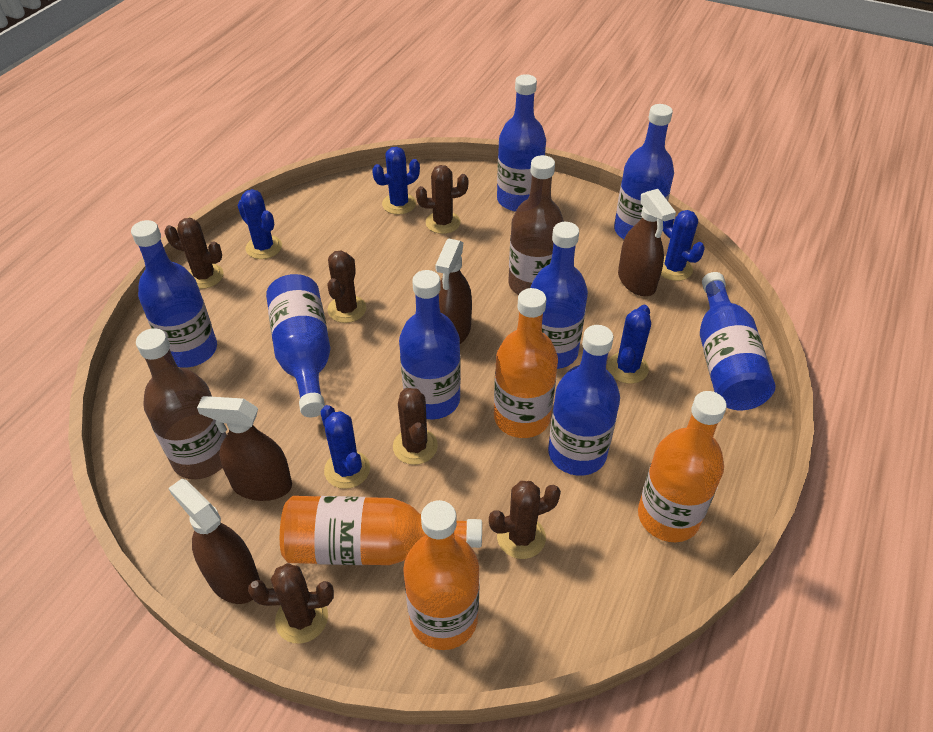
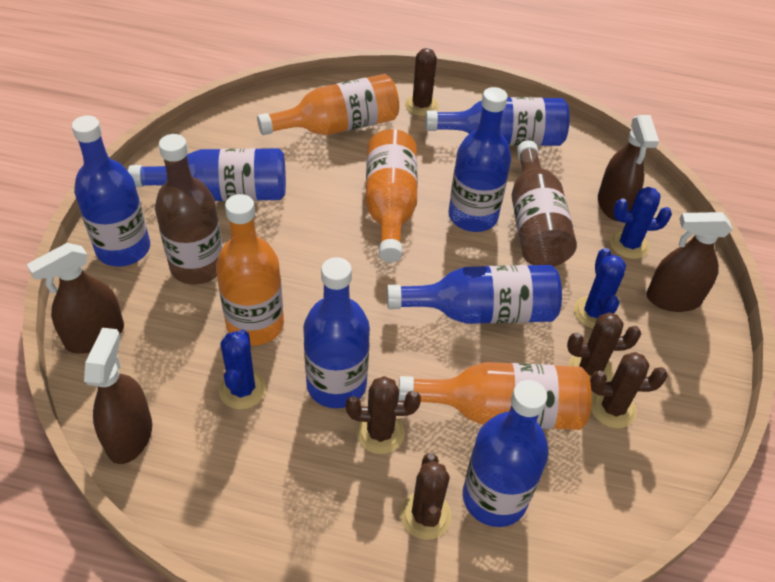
blue bottle: [131,220,217,368] [266,274,330,417] [399,270,461,420] [497,74,546,212] [531,222,588,369] [548,325,620,476] [614,104,674,239] [700,272,776,410] = 8 -> [72,115,150,267] [128,148,286,201] [303,257,370,408] [387,265,562,324] [425,97,570,146] [449,87,511,232] [463,380,549,527] = 7
blue cactus: [238,189,282,259] [320,405,370,489] [372,147,420,215] [607,305,651,384] [661,210,705,281] = 5 -> [219,329,266,409] [574,248,626,329] [610,187,672,259] = 3
brown cactus: [164,218,223,289] [248,563,334,644] [327,250,367,323] [393,388,438,465] [416,165,469,234] [489,481,561,559] = 6 -> [346,376,421,454] [400,453,452,540] [405,47,439,116] [567,312,641,382] [590,352,668,428] = 5

